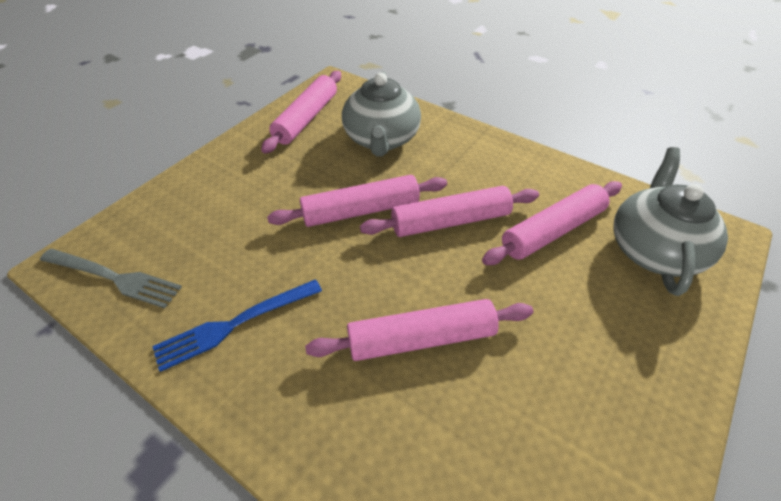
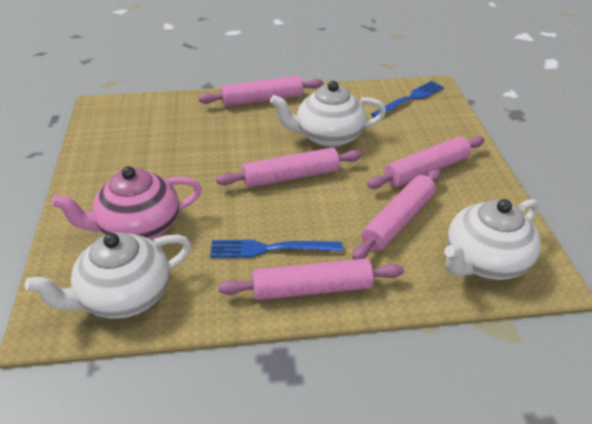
blue fork: [152,279,322,372] = 1 -> [210,240,343,258] [371,81,444,117] = 2
grey fork: [40,249,182,308] = 1 -> none = 0
grey teapot: [342,72,421,157] [613,147,728,296] = 2 -> none = 0
pink teapot: none = 0 -> [52,166,202,240] = 1
white teapot: none = 0 -> [25,232,192,319] [270,81,386,147] [444,199,541,280] = 3

